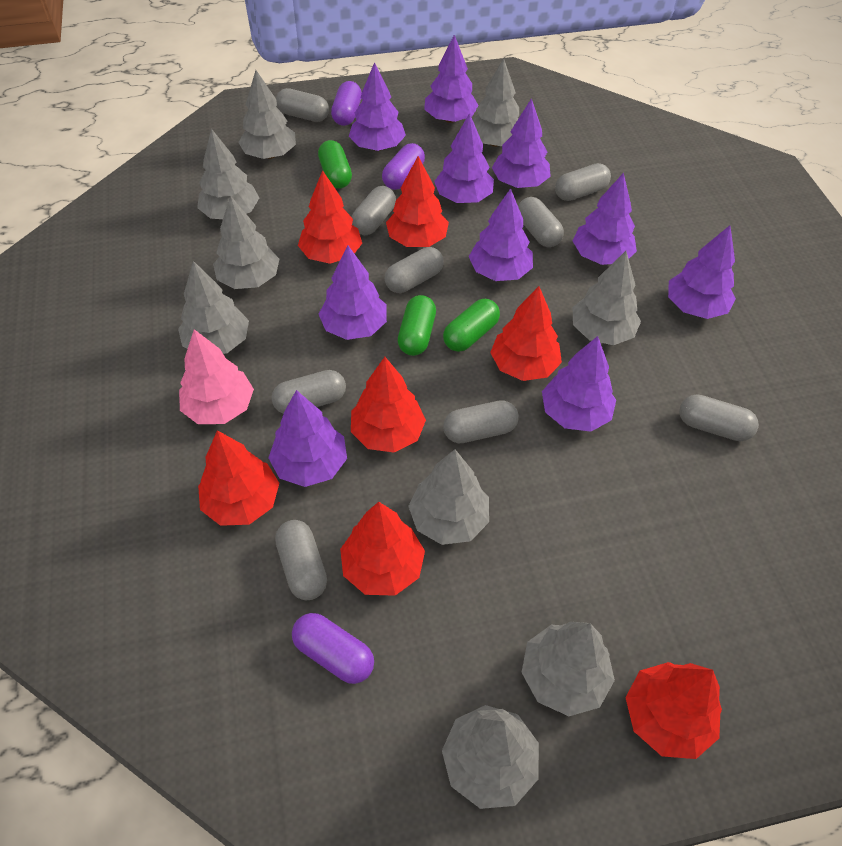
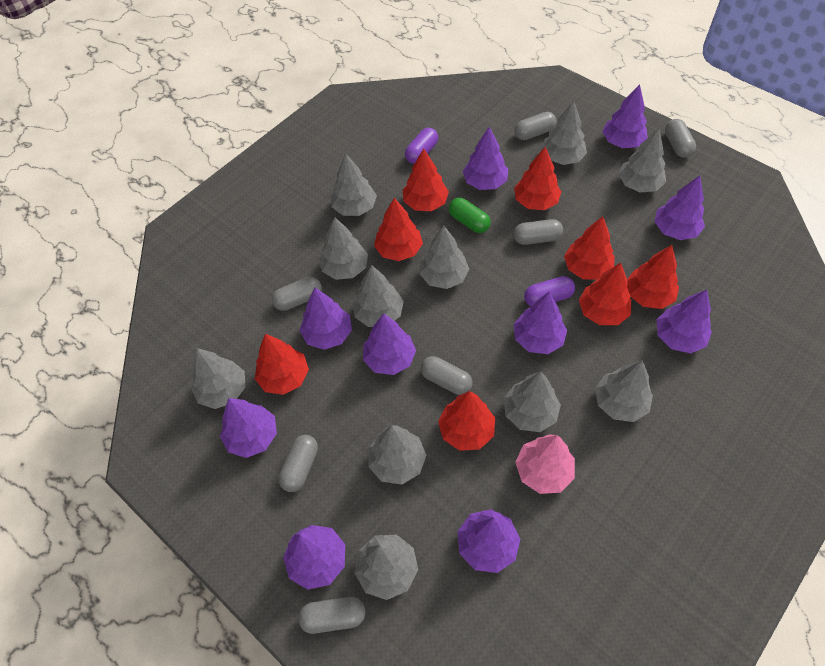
green capsule: [318,140,352,189] [398,295,436,356] [443,299,500,352] = 3 -> [449,198,491,233] = 1
grey capsule: [271,370,346,414] [275,520,327,600] [276,88,329,122] [352,186,396,235] [384,247,444,293] [443,400,519,443] [518,197,564,247] [555,163,611,201] [679,394,759,441] = 9 -> [272,277,322,311] [279,435,318,492] [299,597,366,634] [421,356,473,395] [513,219,563,245] [515,112,557,140] [665,119,696,158] = 7
grey tree: [178,261,249,354] [197,129,259,219] [213,195,279,289] [238,70,296,159] [408,449,489,545] [442,705,539,809] [472,58,519,147] [521,622,615,716] [573,251,641,345] = 9 -> [191,348,246,409] [319,217,368,280] [331,154,377,216] [352,265,404,327] [355,535,418,600] [368,425,426,484] [419,226,469,289] [504,371,561,432] [541,101,587,165] [595,360,653,422] [619,128,666,193] = 11
purple capsule: [292,613,374,684] [331,81,362,126] [382,143,425,190] = 3 -> [405,128,438,164] [524,276,575,306] = 2
red tree: [198,430,279,526] [298,170,362,264] [340,502,425,596] [351,357,426,453] [386,156,449,247] [490,286,562,381] [625,662,722,759] = 7 -> [255,334,309,395] [374,198,423,261] [403,148,449,211] [438,391,495,451] [514,147,561,210] [564,216,615,279] [579,263,631,325] [627,245,679,309] = 8

